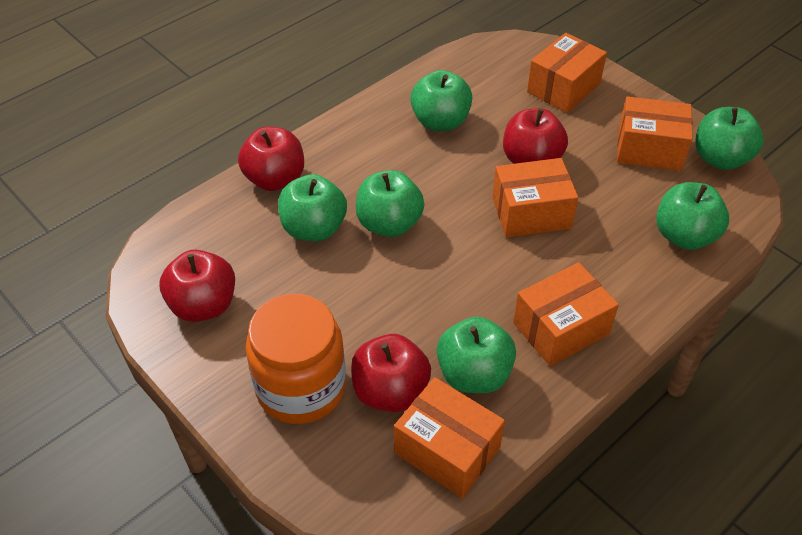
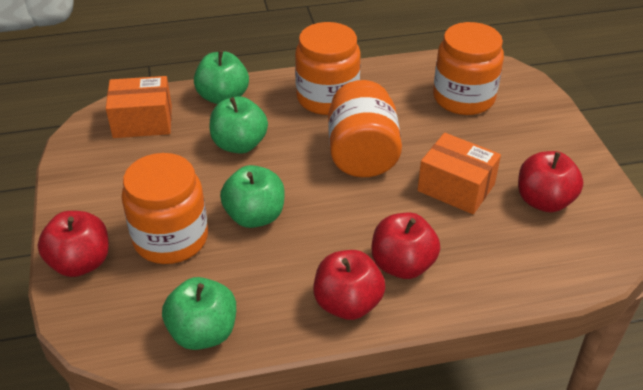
green apple: [278,174,347,241] [356,170,424,237] [410,70,473,131] [437,317,516,393] [656,182,729,250] [695,107,763,170] = 6 -> [162,277,236,350] [194,51,249,104] [210,96,268,154] [220,165,285,228] = 4
orange box: [394,377,505,498] [492,158,578,237] [513,262,619,366] [527,33,607,113] [617,96,692,171] = 5 -> [106,76,172,138] [418,133,501,214] = 2
orange jar: [246,294,346,424] = 1 -> [122,153,208,264] [295,22,361,115] [328,80,402,177] [433,22,504,115] = 4

